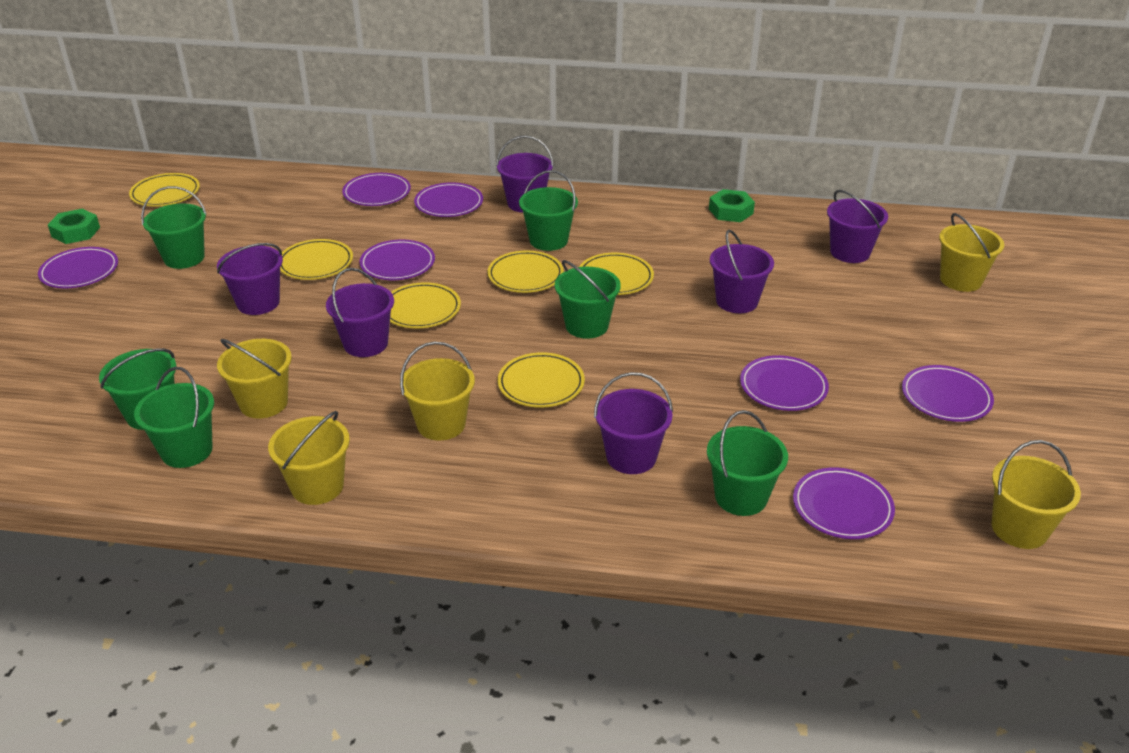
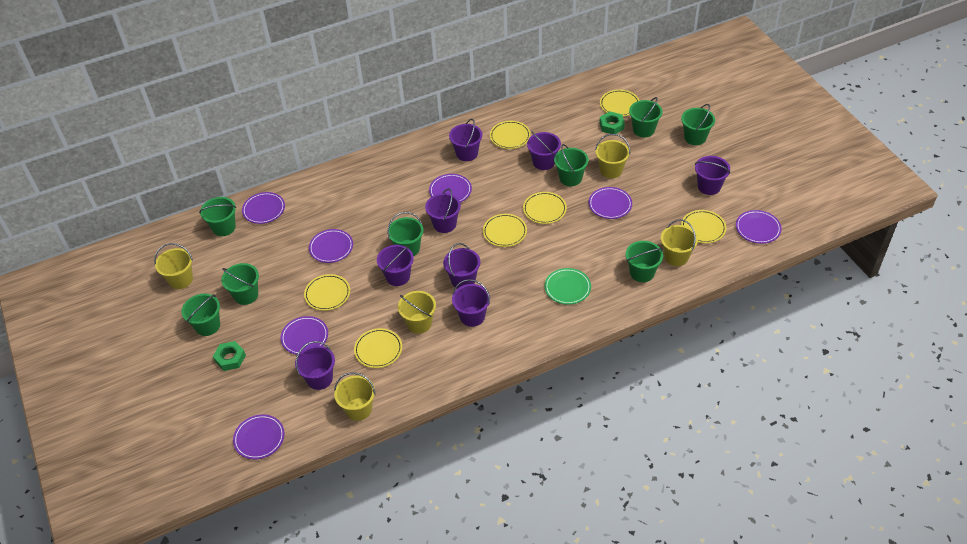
green bucket: [99,348,176,430] [134,367,214,468] [141,186,207,269] [519,170,578,251] [555,260,621,339] [707,410,788,516] = 6 -> [182,294,220,336] [199,197,236,236] [221,263,259,305] [387,212,423,256] [554,144,589,186] [626,241,663,282] [629,97,662,137] [681,104,715,145] = 8
green plate: none = 0 -> [545,268,591,305] = 1
purple bucket: [217,243,283,315] [326,268,394,357] [496,135,554,213] [594,372,673,474] [710,230,774,313] [827,190,888,263] = 6 -> [295,341,335,390] [377,245,414,286] [425,188,461,233] [443,243,480,289] [449,119,482,161] [452,279,490,327] [527,131,561,170] [695,156,730,195] = 8
yellow plate: [129,173,200,206] [280,239,353,280] [390,282,461,329] [488,250,564,293] [498,352,585,408] [579,253,654,295] = 6 -> [304,274,350,311] [354,328,402,368] [483,214,527,247] [490,121,531,149] [523,192,567,224] [600,89,640,116] [681,210,726,243] = 7

